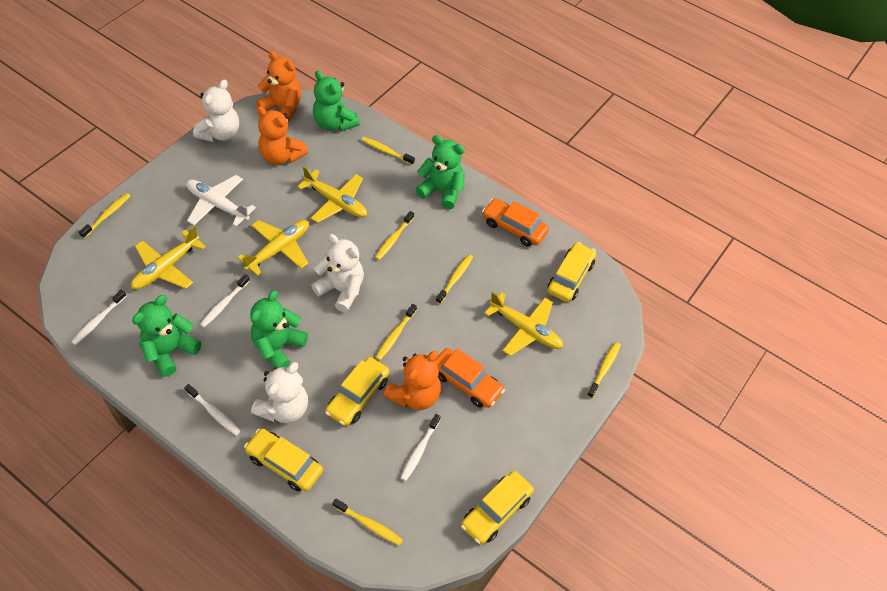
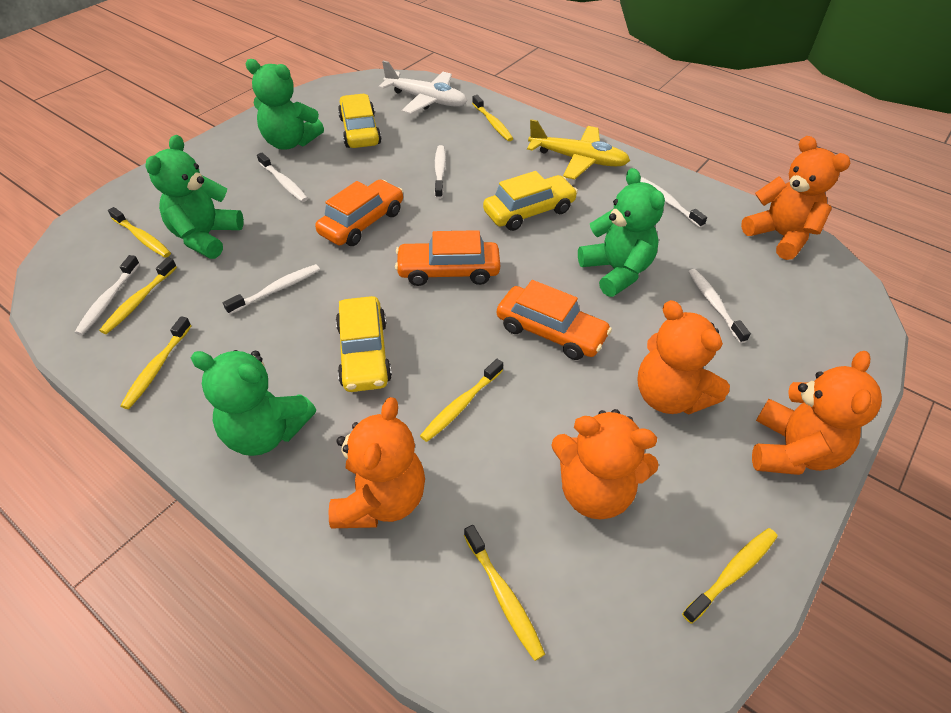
orange car: [435,348,505,408] [482,198,549,246] = 2 -> [315,180,403,246] [395,230,500,286] [497,280,612,360] = 3
orange teddy bear: [256,51,301,122] [256,106,308,165] [384,351,441,410] = 3 -> [329,397,425,528] [551,409,659,520] [637,300,730,415] [741,136,851,260] [752,351,882,475] = 5
white teddy bear: [193,80,239,142] [251,362,308,423] [311,234,364,312] = 3 -> none = 0
white toothbrush: [71,290,126,345] [185,384,241,436] [200,274,250,327] [401,414,441,481] = 4 -> [75,255,140,335] [223,264,320,315] [257,153,308,202] [435,145,446,199] [640,177,707,228] [688,269,751,344] = 6
yellow car: [244,429,323,491] [325,357,389,426] [461,471,534,544] [547,242,596,302] = 4 -> [336,296,392,392] [338,94,381,148] [483,171,578,231] = 3
yellow plane: [131,226,206,290] [237,220,309,276] [297,166,367,223] [484,291,563,356] = 4 -> [527,119,630,180] = 1

